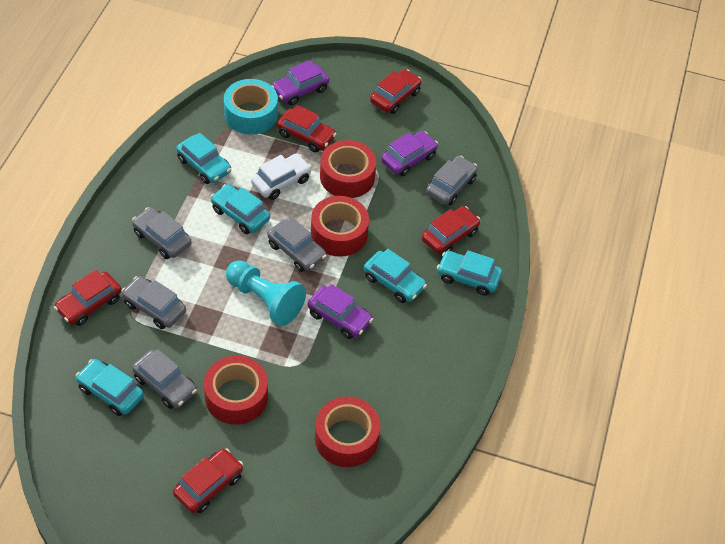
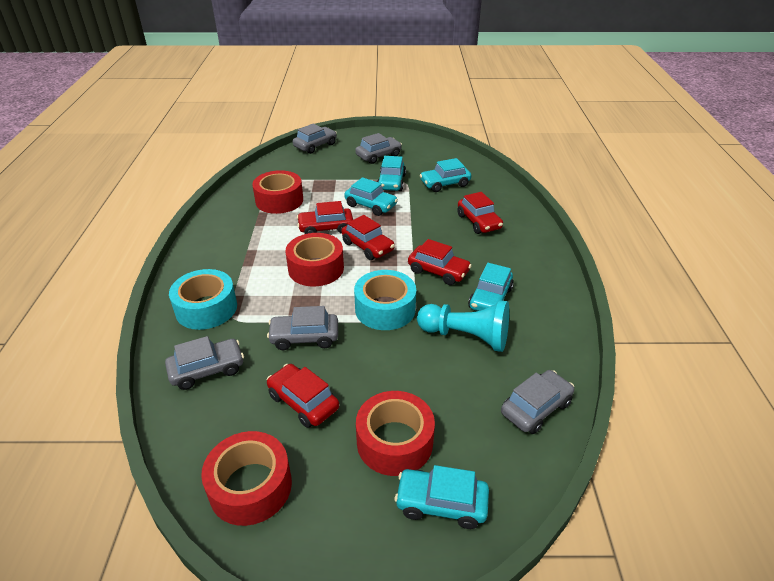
purple car: [272,60,329,105] [308,284,373,339] [381,131,438,176] = 3 -> none = 0
turquoise tape: [224,79,278,135] = 1 -> [169,269,237,330] [354,270,416,330] = 2
white car: [251,154,312,200] = 1 -> none = 0

